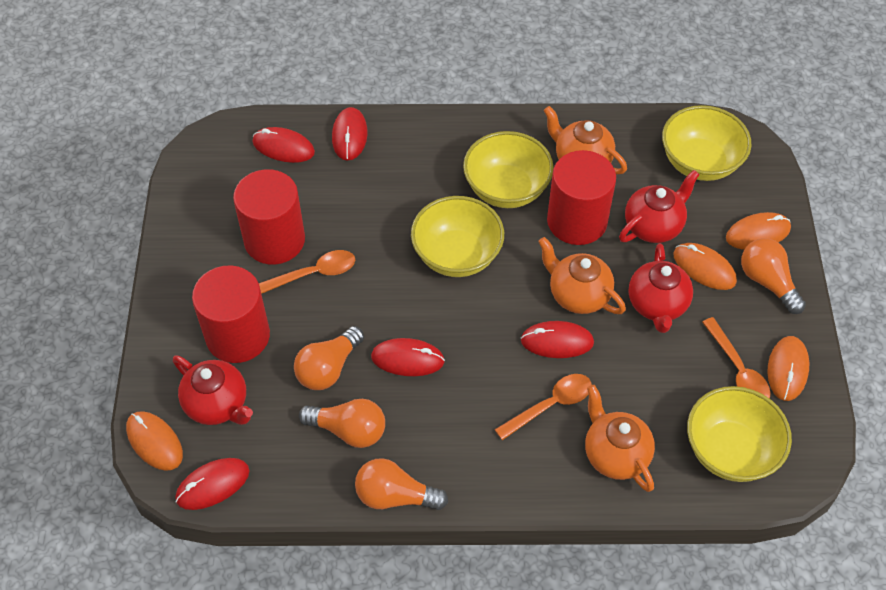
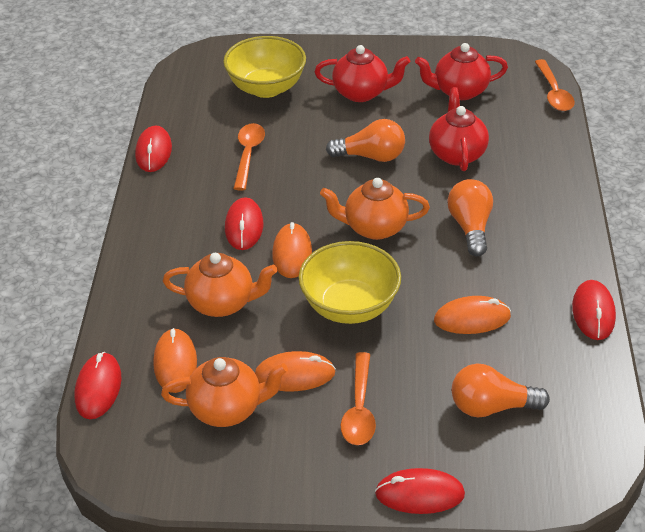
orange light bulb: [294,326,364,390] [299,399,385,448] [355,458,448,510] [741,238,806,314] = 4 -> [326,119,405,162] [448,179,493,257] [452,364,550,417] = 3
red cylinder: [192,266,270,363] [233,169,305,265] [547,150,616,245] = 3 -> none = 0
yellow bowl: [411,196,504,277] [463,131,554,208] [662,105,752,181] [687,386,792,482] = 4 -> [223,36,306,98] [298,241,401,324] = 2

